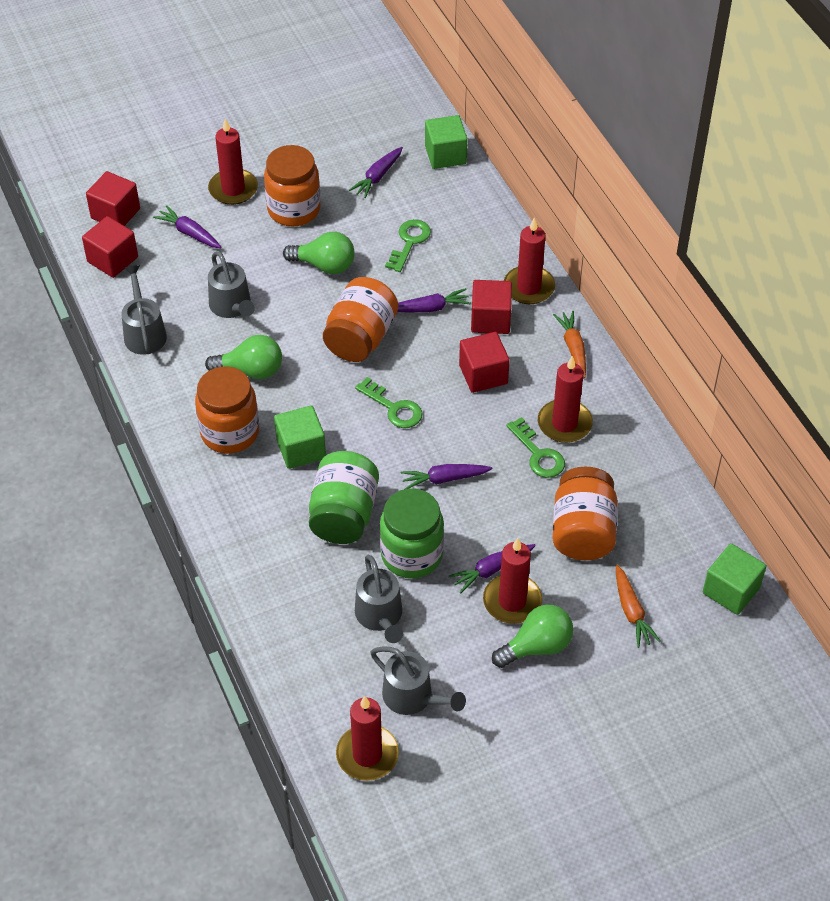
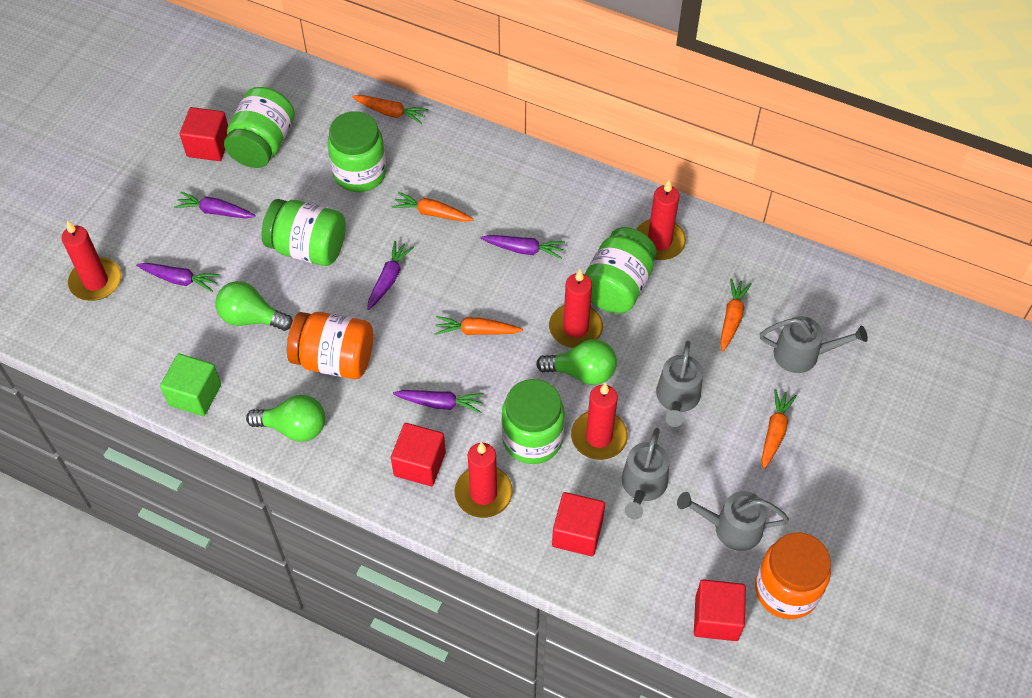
green cube: [274,405,326,469] [425,115,467,169] [703,543,767,615] = 3 -> [160,354,221,416] = 1
green jar: [309,451,379,544] [380,488,444,579] = 2 -> [224,87,295,168] [261,199,346,266] [327,111,387,192] [501,379,565,464] [585,227,657,313] = 5
green key: [355,377,423,428] [385,219,431,272] [506,417,565,478] = 3 -> none = 0
orange carrot: [553,311,586,378] [616,565,661,648] = 2 -> [352,95,428,124] [392,192,474,222] [434,316,523,335] [720,278,752,352] [761,389,797,469] = 5
orange jar: [195,367,259,454] [264,145,321,227] [323,277,398,362] [552,467,618,560] = 4 -> [287,312,373,379] [755,533,831,619] = 2

